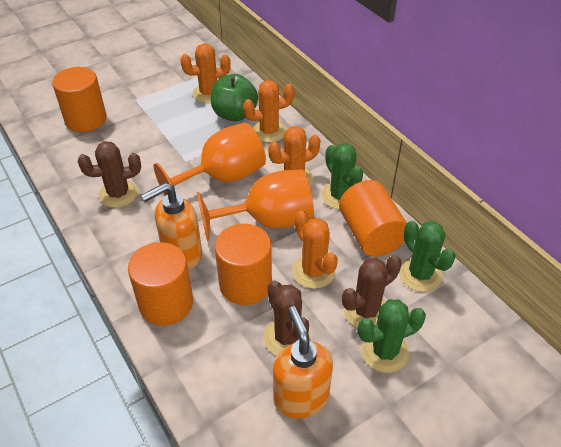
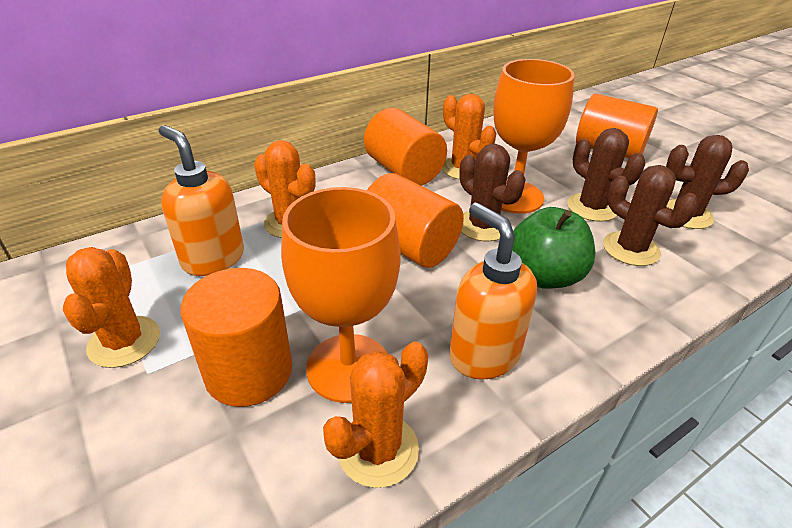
brown cactus: [78,141,141,208] [264,281,311,356] [342,255,402,328] = 3 -> [459,144,526,242] [567,128,645,222] [603,165,698,266] [666,135,749,229] = 4
green cactus: [321,143,363,209] [358,299,426,373] [399,221,456,292] = 3 -> none = 0

